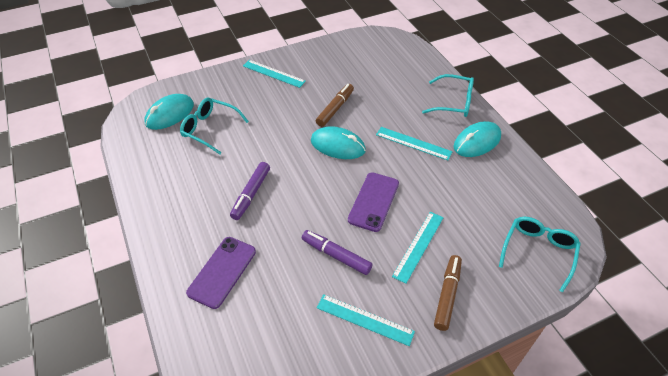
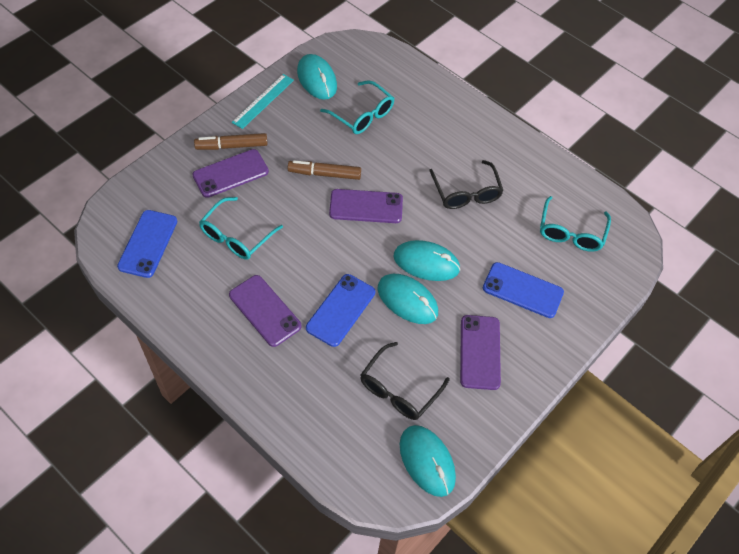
black glasses: none = 0 -> [360,342,450,420] [429,160,503,209] = 2
blue phone: none = 0 -> [117,210,177,278] [306,274,375,347] [483,262,564,318] = 3
purple marker: [230,162,270,220] [302,230,373,275] = 2 -> none = 0
purple phone: [186,237,256,309] [348,172,399,232] = 2 -> [192,149,269,198] [229,275,302,347] [329,189,403,223] [460,315,501,390] = 4
turquoise mouse: [145,94,194,130] [311,126,366,159] [453,121,501,157] = 3 -> [297,54,337,100] [378,274,438,324] [394,240,461,281] [400,425,456,497] = 4
turquoise ruler: [243,60,306,88] [317,294,415,346] [376,127,453,160] [392,212,444,284] = 4 -> [232,74,294,129] = 1

